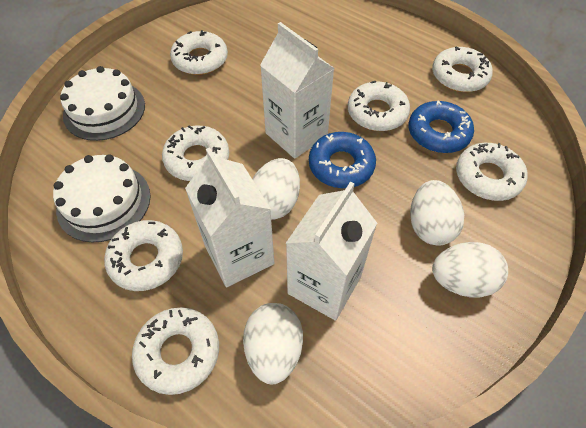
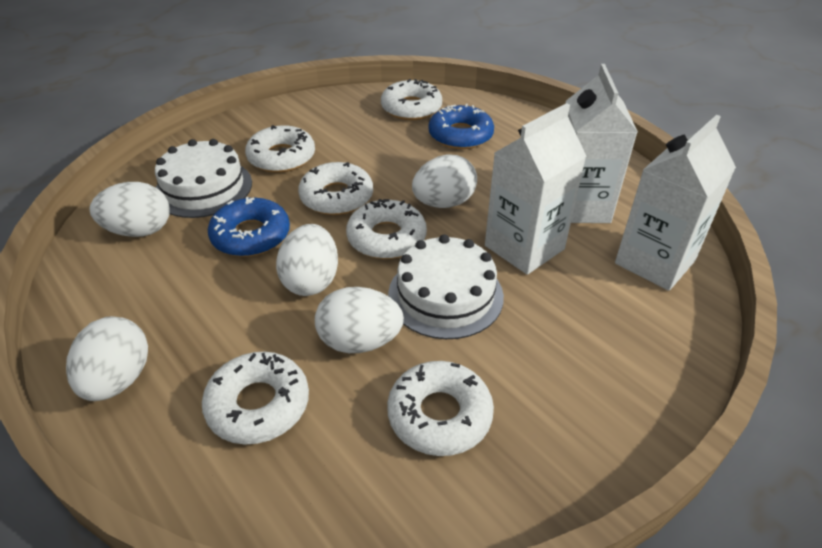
white donut: [104,220,183,291] [132,307,219,395] [162,125,229,181] [170,30,228,75] [348,81,410,131] [432,46,493,92] [456,143,527,201] = 7 -> [202,352,309,445] [245,125,315,173] [298,162,373,215] [346,199,427,259] [381,79,442,120] [387,361,494,456] = 6
white egg: [243,303,303,384] [252,158,300,220] [410,180,464,246] [432,242,508,298] = 4 -> [66,316,148,401] [90,182,170,237] [276,224,338,296] [315,287,404,353] [412,154,477,208] = 5

